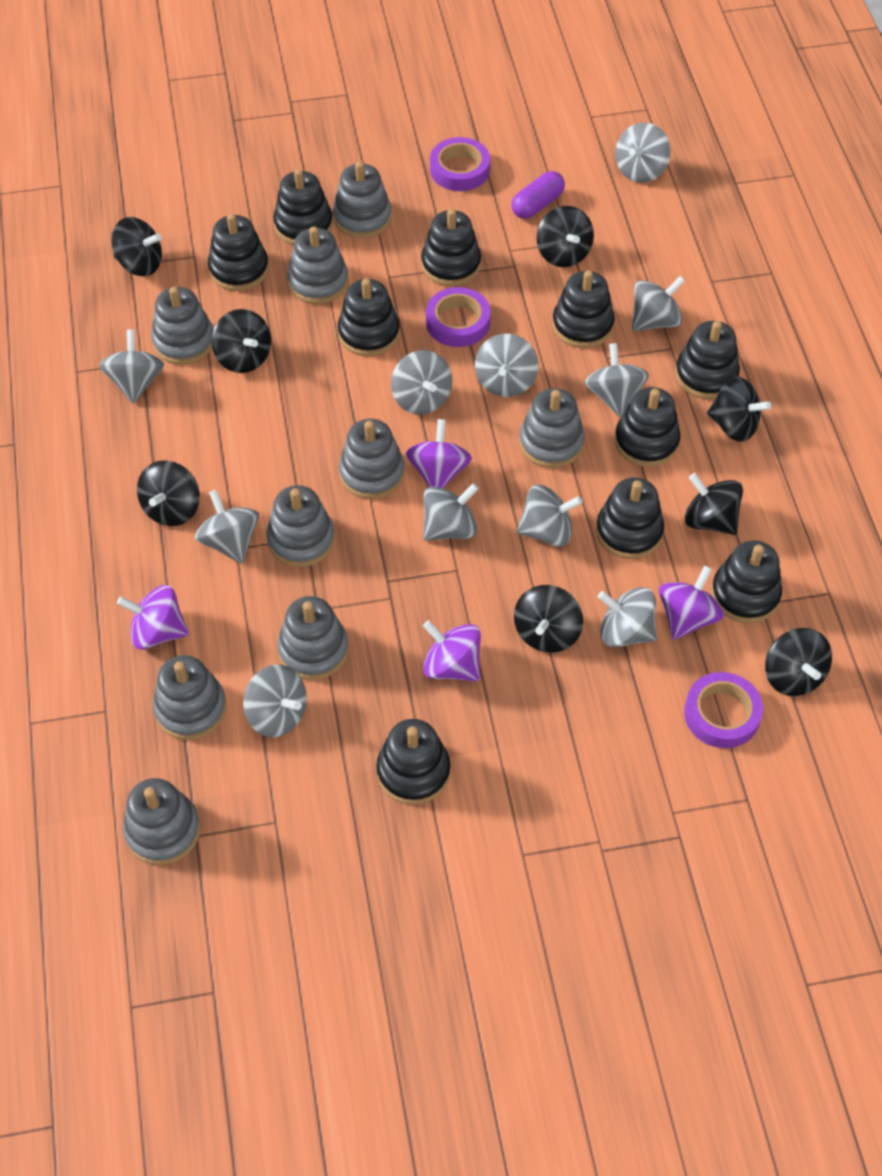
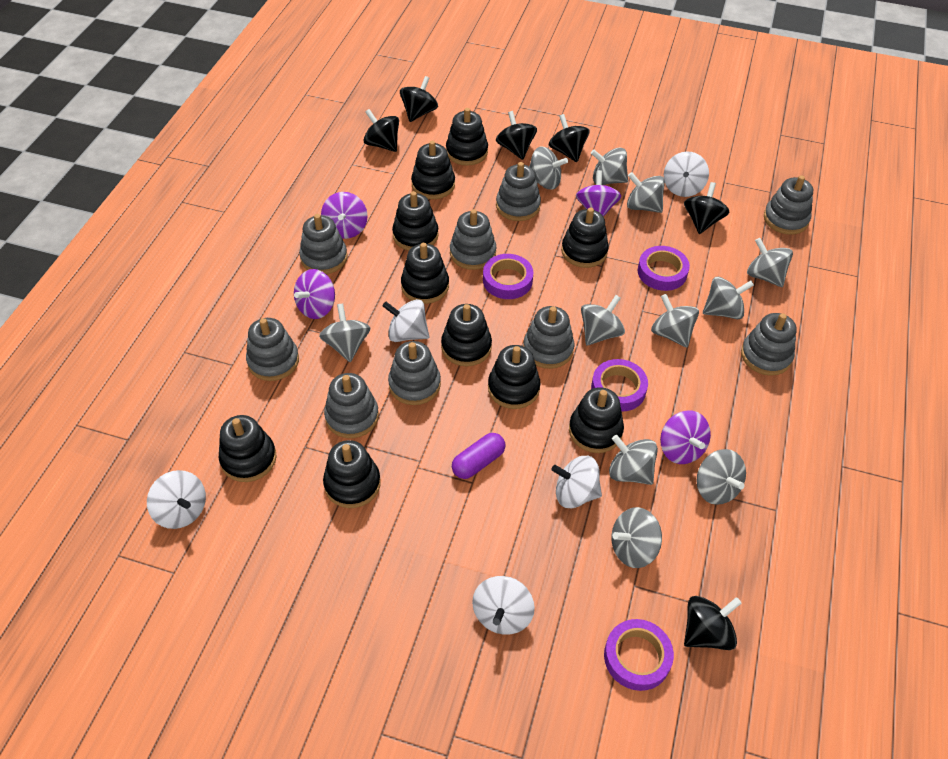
black spinning top: [112,217,162,276] [137,460,200,526] [212,309,271,373] [514,585,583,653] [537,206,594,267] [684,473,743,535] [707,377,771,442] [765,628,832,696] = 8 -> [364,109,399,152] [400,76,438,122] [496,111,537,160] [549,114,590,162] [684,182,730,234] [684,596,741,650] = 6
purple tape: [426,287,491,347] [430,137,490,191] [684,672,763,748] = 3 -> [483,254,534,299] [591,359,648,412] [604,619,674,691] [638,246,690,291] = 4
white spinning top: none = 0 -> [147,470,206,529] [383,299,429,342] [472,576,535,635] [552,456,602,508] [664,152,709,197] = 5

